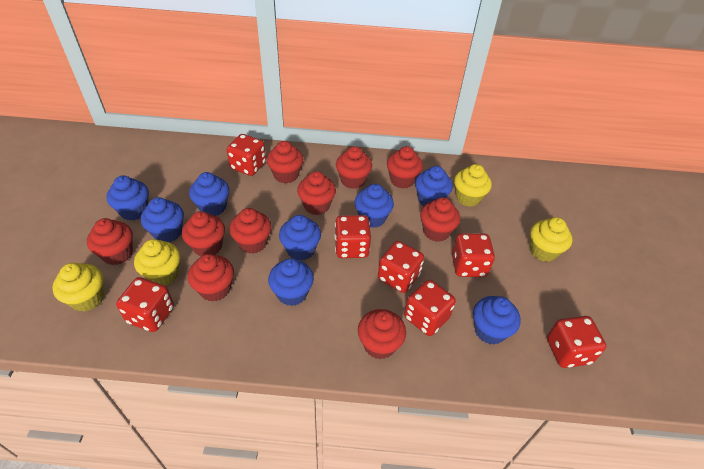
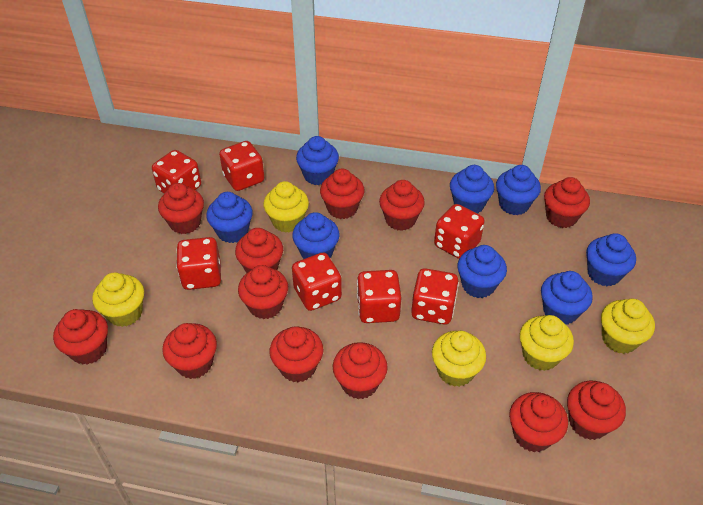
red cupcake: [87,218,133,265] [182,211,225,256] [188,254,234,302] [229,208,272,254] [267,141,303,184] [297,171,336,215] [336,146,372,189] [358,309,406,359] [387,146,423,189] [420,197,460,242] = 10 -> [53,309,108,365] [158,183,204,234] [162,323,217,379] [235,228,283,273] [238,265,288,319] [269,326,323,383] [320,169,365,219] [333,342,388,399] [379,180,425,231] [509,392,568,452] [544,177,590,228] [567,381,626,440] = 12
yellow cupcake: [52,263,104,312] [134,239,180,286] [454,164,492,207] [530,217,572,262] = 4 -> [92,272,144,327] [263,181,309,233] [432,331,486,387] [520,315,574,371] [601,299,655,354] = 5

